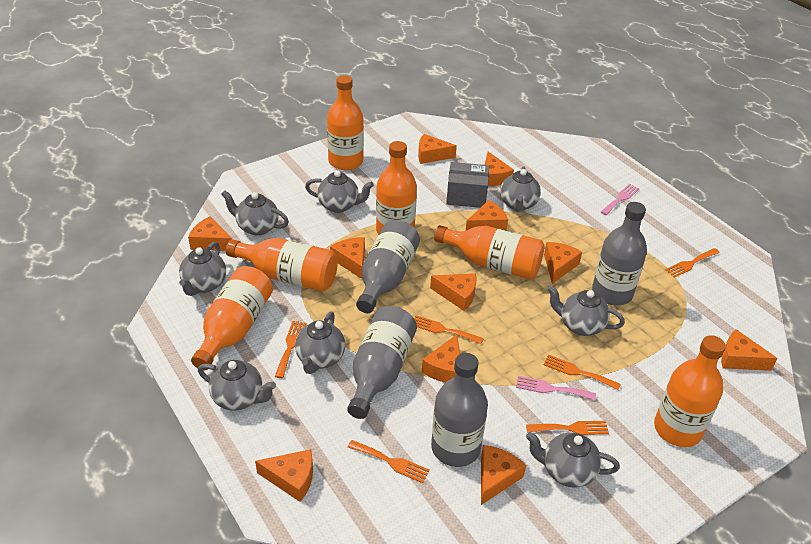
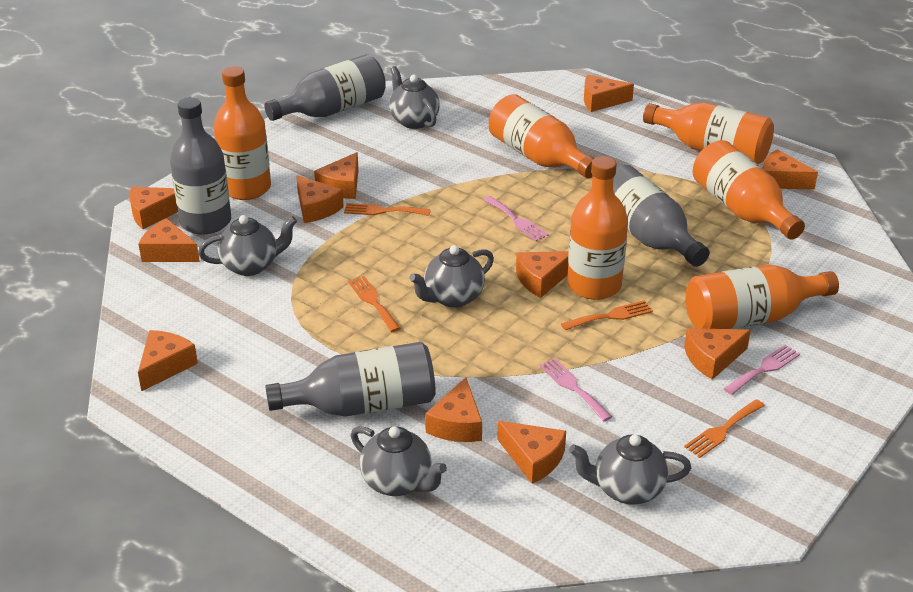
grey box: [446,162,489,208] = 1 -> none = 0
grey teapot: [179,242,226,296] [198,360,276,411] [221,190,289,236] [295,312,345,374] [305,170,374,213] [500,166,541,212] [526,432,620,488] [547,285,625,336] = 8 -> [198,215,297,276] [351,426,447,496] [389,66,440,129] [409,245,494,308] [569,434,691,505] = 5
orange fork: [274,321,306,378] [348,440,430,483] [414,315,484,344] [526,421,609,435] [543,354,621,390] [665,248,720,278] = 6 -> [344,203,431,215] [348,276,400,332] [561,300,653,330] [684,399,765,458] = 4
pink fork: [516,376,596,400] [601,184,640,215] = 2 -> [483,196,549,241] [539,358,612,422] [724,345,800,395] = 3

